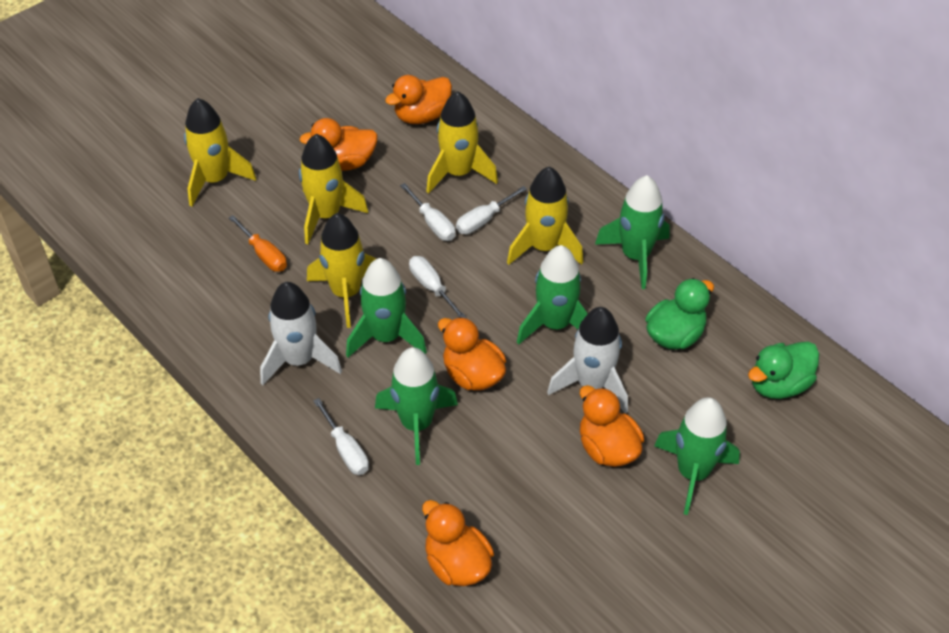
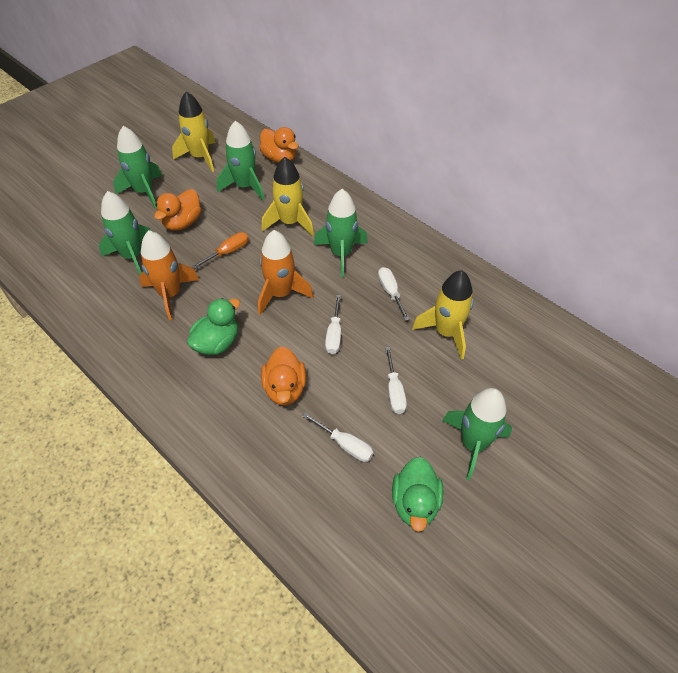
orange duck: [299,118,378,171] [385,75,452,124] [422,500,494,586] [438,317,506,391] [580,385,644,467] = 5 -> [154,189,201,231] [260,127,298,163] [261,346,306,405] = 3
orange rocket: none = 0 -> [139,230,199,320] [258,230,314,315] = 2
white rocket: [260,282,342,385] [547,307,628,414] = 2 -> none = 0
yellow rocket: [184,98,256,207] [299,134,368,244] [307,213,377,328] [426,91,498,194] [507,166,583,265] = 5 -> [172,91,216,172] [261,157,314,236] [412,270,473,360] = 3

